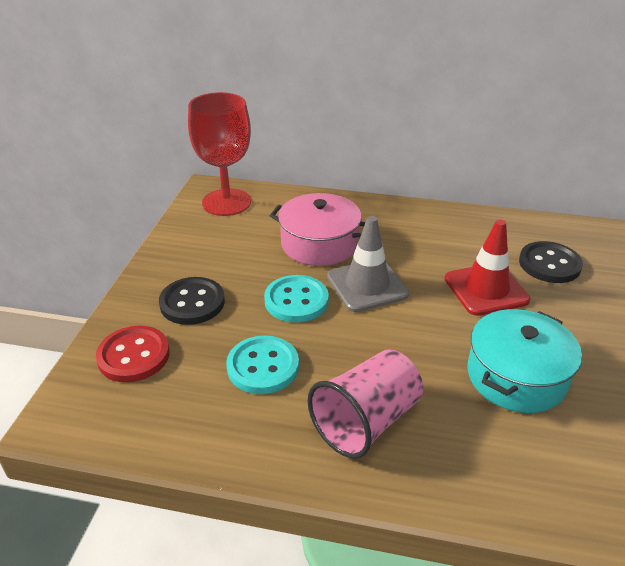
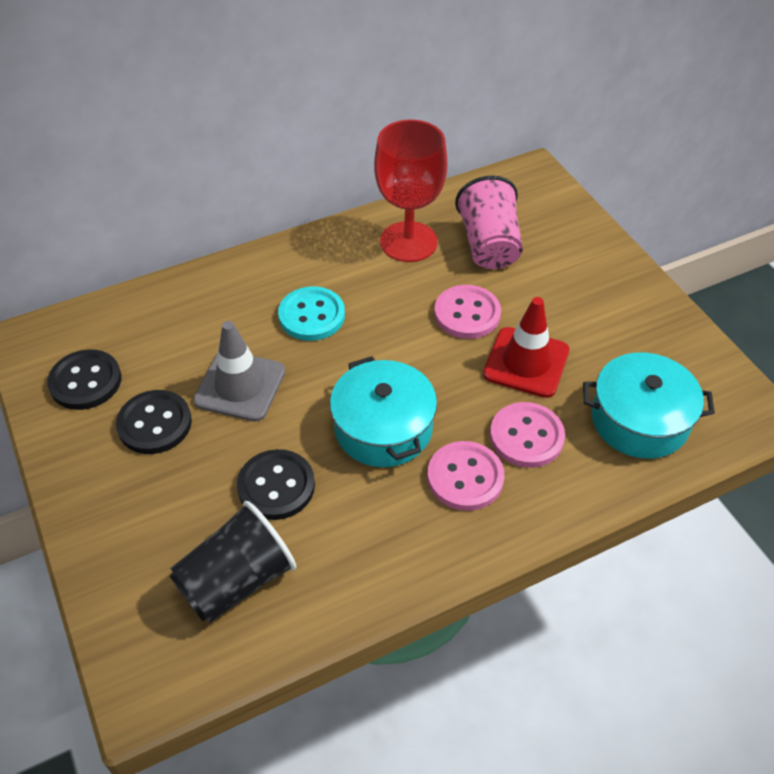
black button: [159,277,225,325] [519,241,583,283] = 2 -> [47,349,121,410] [116,390,192,454] [237,449,315,520] = 3
black cup: none = 0 -> [169,501,296,623] = 1
pink button: none = 0 -> [427,441,505,511] [434,285,501,339] [490,402,565,468] = 3
pink pot: [270,193,365,266] = 1 -> none = 0
red button: [96,326,170,382] = 1 -> none = 0
turquoise button: [226,335,299,394] [264,275,329,323] = 2 -> [278,286,345,341] = 1
turquoise pot: [468,309,582,413] = 1 -> [330,356,437,467] [583,353,715,459] = 2

